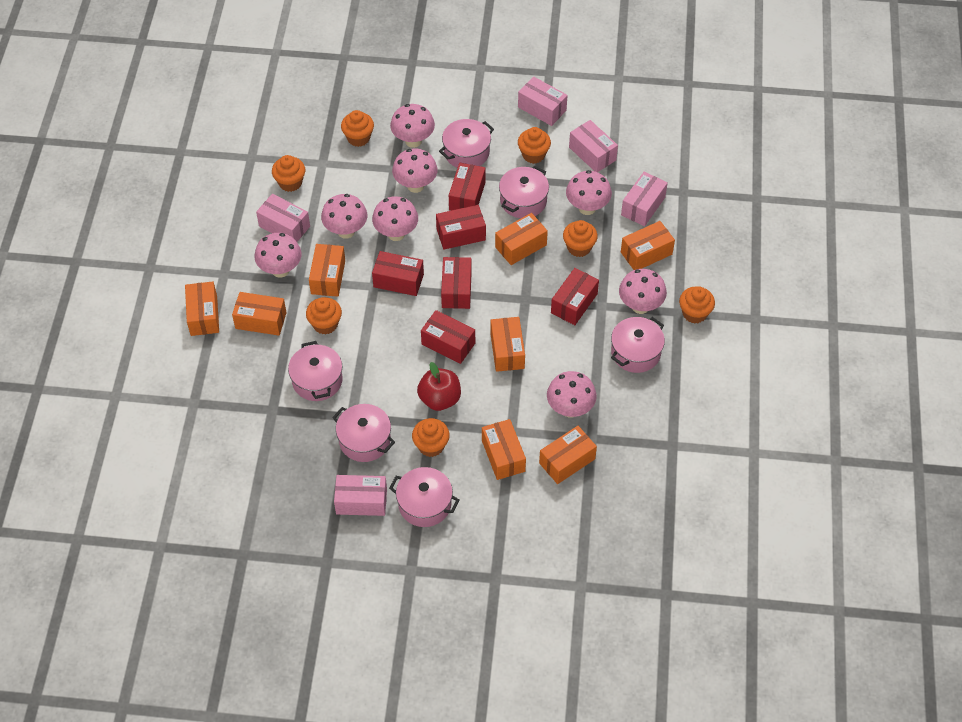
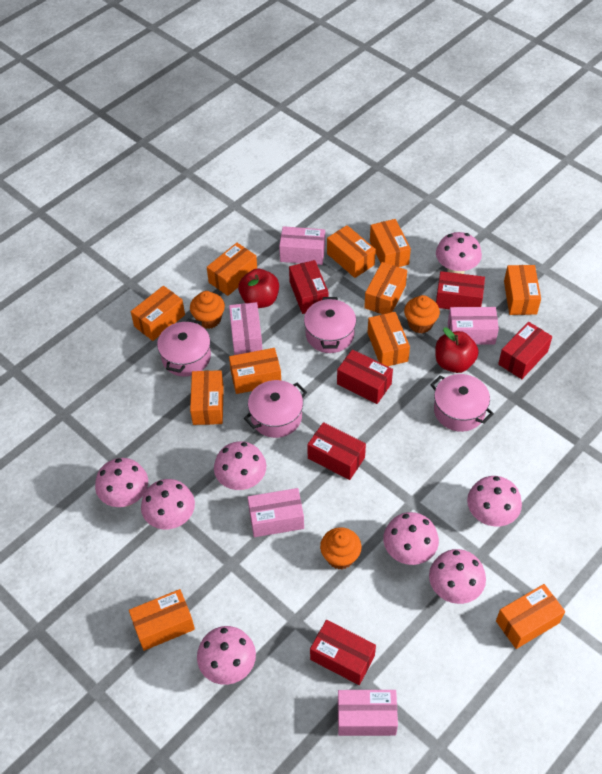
orange box: [185,282,219,336] [232,292,287,336] [309,244,345,297] [482,419,526,480] [490,317,525,372] [495,213,548,265] [539,426,597,484] [621,221,675,270] = 8 -> [129,589,195,651] [131,286,185,341] [190,370,224,425] [207,243,257,296] [229,348,281,394] [327,225,376,278] [364,262,407,314] [368,312,410,366] [370,219,411,267] [496,584,565,649] [504,265,541,315] = 11
orange cupcake: [272,155,305,192] [306,297,342,335] [341,110,374,147] [412,418,450,457] [518,127,551,164] [563,220,598,257] [679,286,715,323] = 7 -> [190,291,225,329] [320,527,362,570] [404,295,440,333] = 3
pink pot: [288,341,343,401] [332,404,395,462] [389,467,459,527] [439,119,494,168] [499,166,549,218] [611,317,665,373] = 6 -> [157,319,211,376] [244,380,307,438] [304,297,356,353] [430,374,494,432] = 4
red apple: [417,362,461,411] = 1 -> [238,268,279,308] [435,328,479,373] = 2

